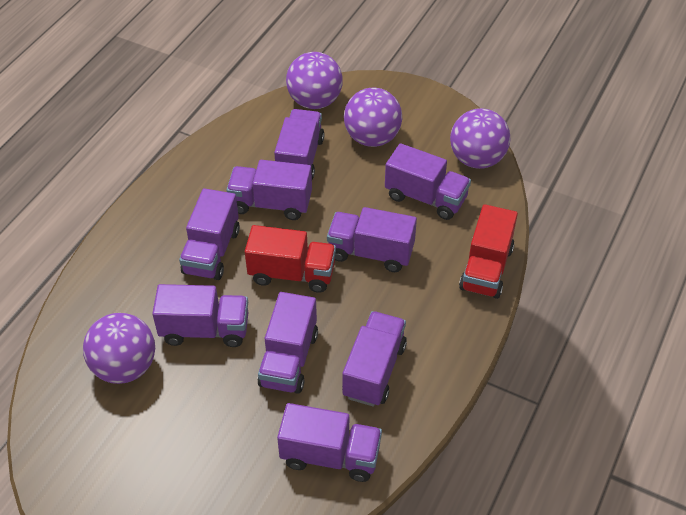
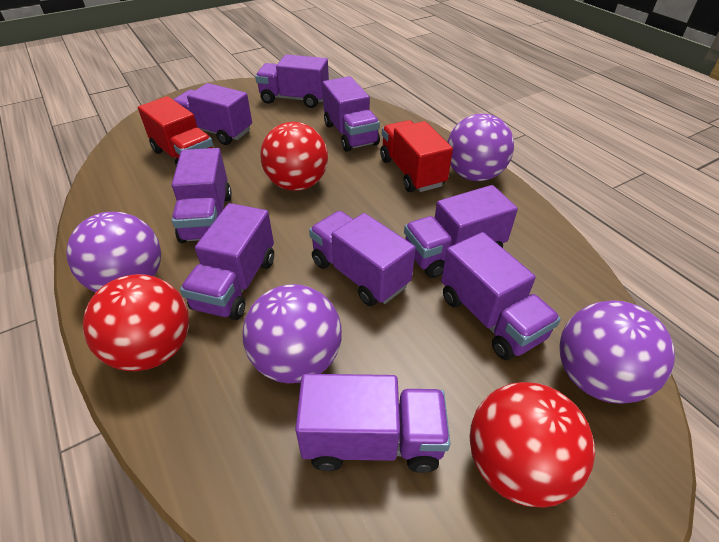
red ball: none = 0 -> [83,274,189,371] [260,122,328,191] [469,382,595,508] = 3

